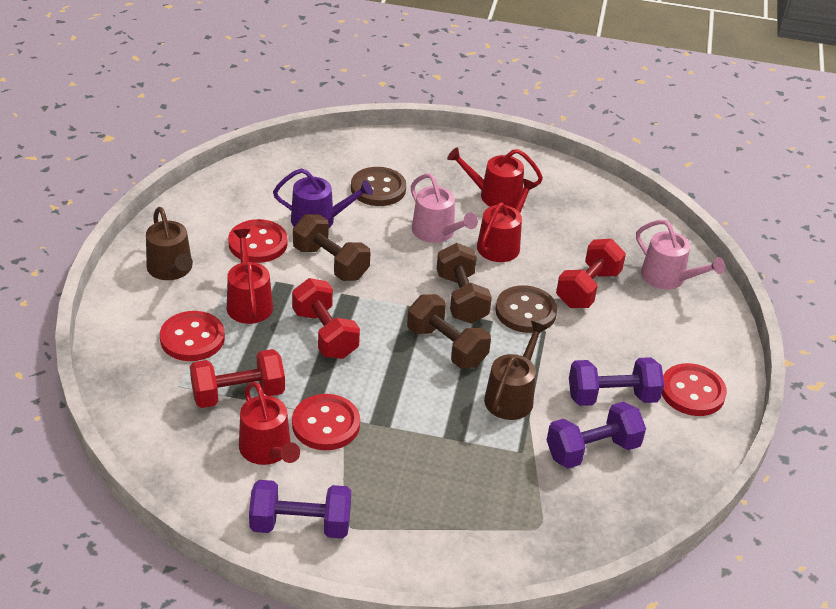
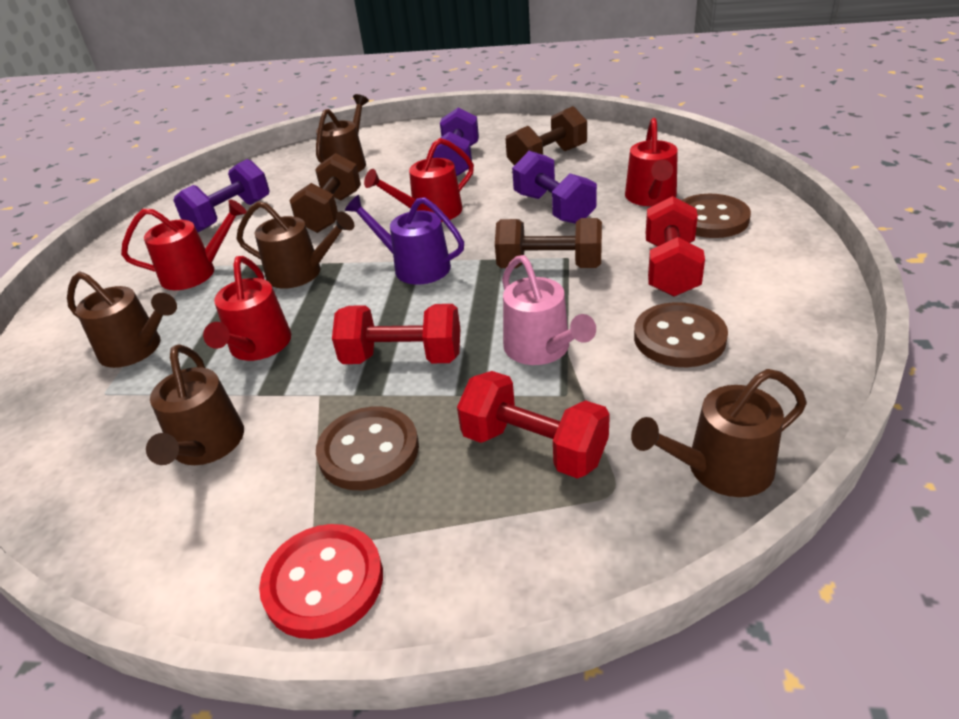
brown button: [351,167,406,206] [495,285,557,333] = 2 -> [316,407,419,490] [634,302,728,367] [681,194,751,238] = 3
brown watering can: [146,207,193,280] [484,321,548,420] = 2 -> [67,272,177,368] [146,344,244,465] [236,201,354,289] [316,94,369,172] [631,369,807,497] = 5
pink watering can: [411,173,478,243] [636,220,725,289] = 2 -> [502,255,596,365] = 1
red button: [160,311,225,361] [228,219,288,263] [292,394,360,450] [662,363,727,416] = 4 -> [259,524,383,639] = 1

